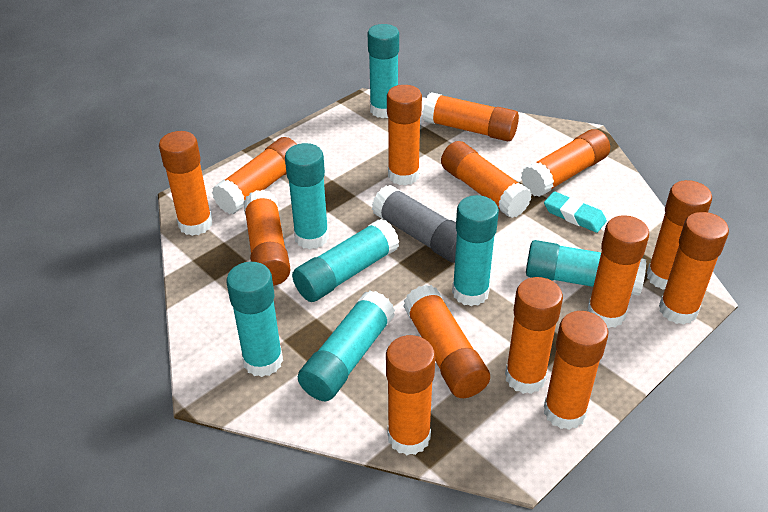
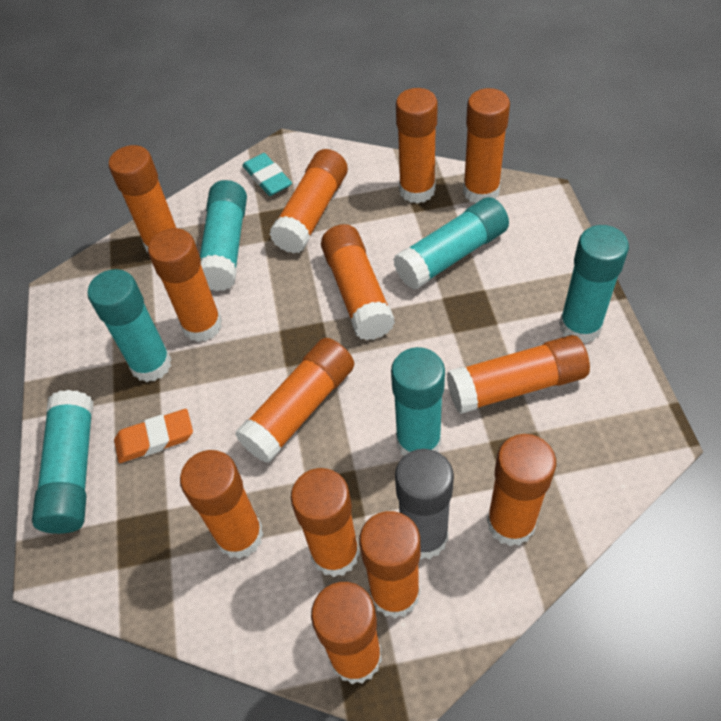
orange eraser: none = 0 -> [114,409,193,463] = 1
orange glue stick: [159,131,212,236] [212,137,297,214] [244,190,291,286] [386,335,435,455] [387,85,422,186] [403,285,490,398] [423,92,519,141] [441,141,532,218] [505,277,563,394] [521,129,610,197] [544,311,608,430] [588,215,649,328] [647,180,712,290] [659,212,729,325] = 14 -> [109,145,177,253] [148,228,222,342] [180,450,264,559] [235,338,354,463] [269,149,348,254] [291,468,360,577] [311,582,382,684] [321,224,395,340] [359,511,420,618] [396,88,438,204] [447,335,590,414] [463,88,510,203] [487,434,556,546] = 13
turquoise glue stick: [226,262,283,377] [285,143,329,249] [292,219,400,302] [298,290,395,401] [368,24,399,118] [452,195,499,306] [526,240,646,296] = 7 -> [32,390,94,534] [87,269,172,382] [200,180,247,291] [391,347,445,456] [393,197,509,289] [559,225,629,344] = 6

